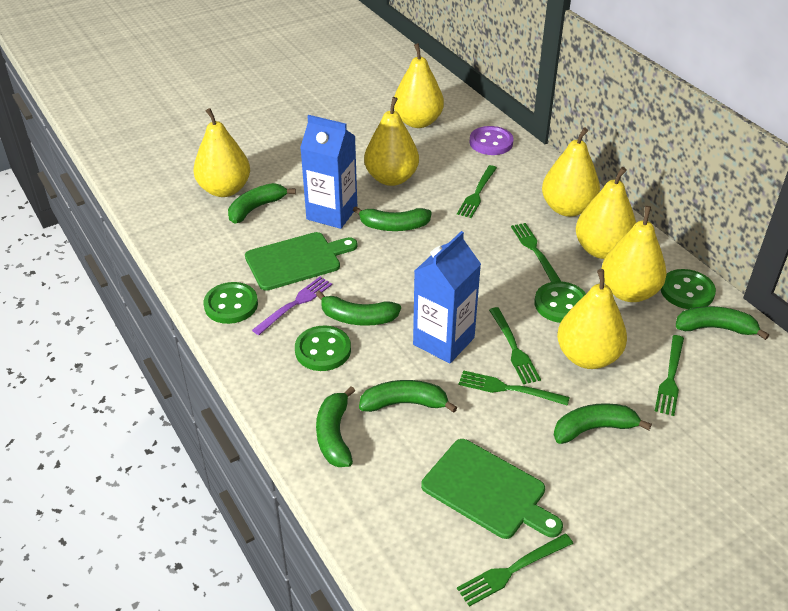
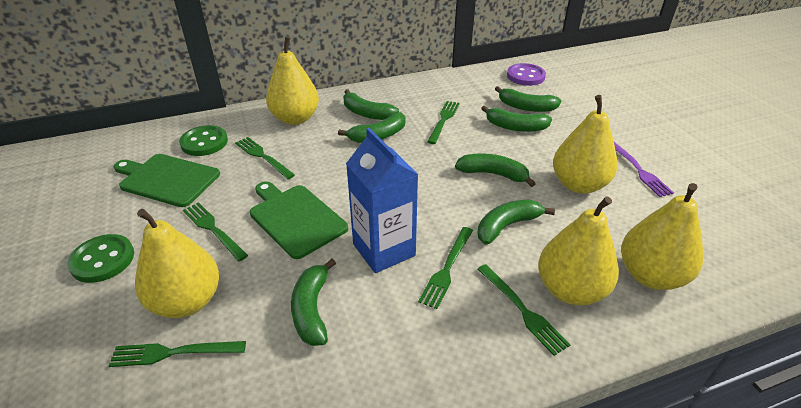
blue carton: [300,115,357,229] [413,231,481,363] = 2 -> [346,128,418,273] = 1
green button: [204,282,258,324] [295,325,351,371] [534,281,586,323] [661,269,716,309] = 4 -> [67,234,134,283] [179,125,228,156] = 2
yellow pear: [193,108,250,197] [364,97,419,186] [394,43,444,128] [542,128,600,217] [557,269,627,369] [576,167,636,259] [601,206,667,302] = 7 -> [135,209,219,318] [266,36,319,125] [538,196,619,305] [553,95,618,194] [621,183,703,290] = 5

